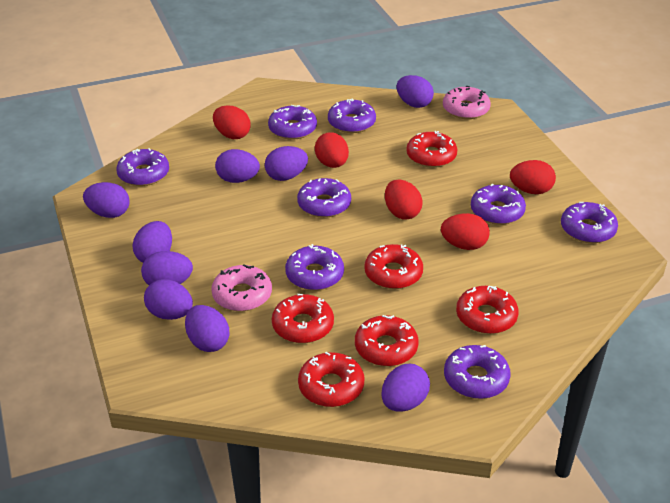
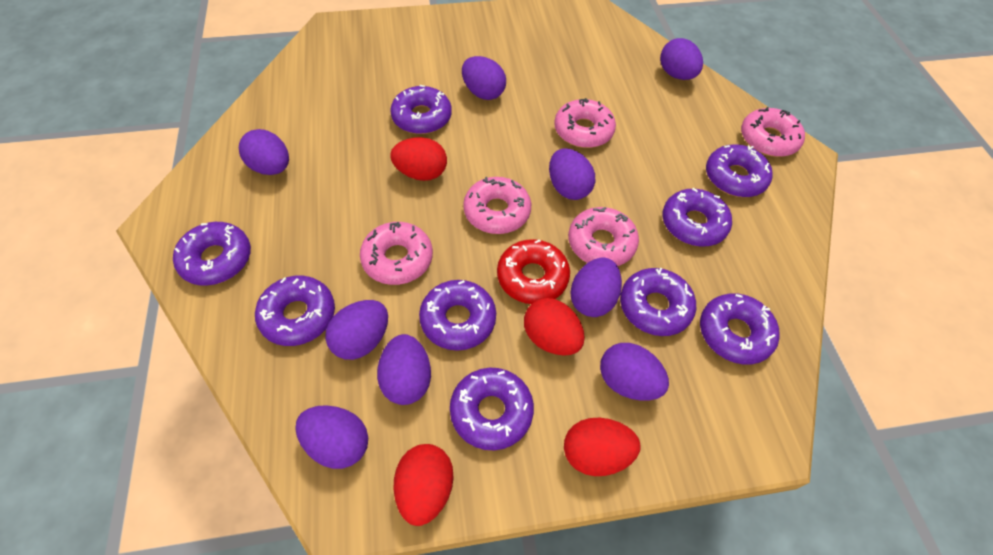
pink donut: [211,264,272,311] [443,86,491,119] = 2 -> [360,222,433,285] [463,177,531,234] [554,98,616,148] [568,207,639,266] [741,107,805,157] = 5
purple donut: [116,148,169,186] [268,105,317,140] [285,244,344,290] [297,178,351,218] [328,99,376,133] [444,345,511,399] [471,183,526,225] [561,202,618,243] = 8 -> [173,222,251,286] [255,276,335,346] [390,85,452,134] [419,280,496,351] [450,368,534,450] [620,267,696,336] [662,188,732,247] [700,293,780,365] [706,144,773,197] = 9
red donut: [272,294,334,343] [298,352,365,407] [355,315,419,366] [364,244,423,289] [406,131,457,168] [456,286,519,334] = 6 -> [497,239,570,304] = 1
red egg: [213,105,251,139] [315,132,349,168] [385,179,422,220] [441,213,490,250] [510,160,556,194] = 5 -> [390,137,447,181] [394,444,453,526] [524,298,585,356] [564,418,640,476] = 4

